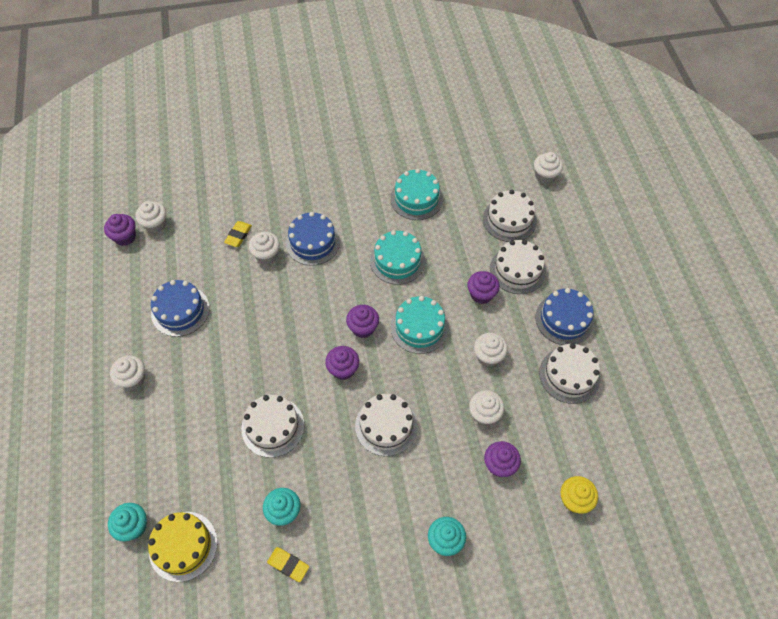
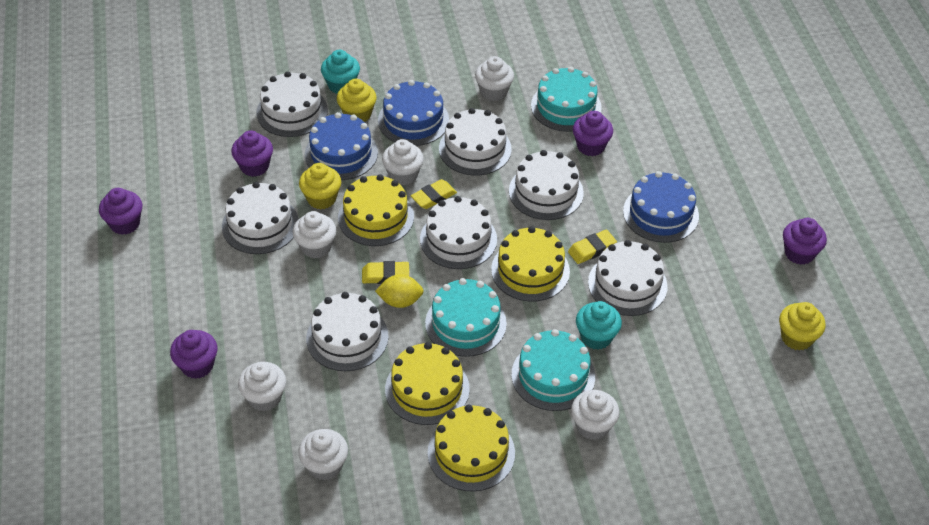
turquoise cupcake: [108,503,147,541] [263,488,300,526] [428,517,466,556] = 3 -> [321,50,360,94] [576,301,622,350] = 2
white cake: [241,395,304,458] [355,394,418,456] [483,190,537,242] [490,240,546,294] [539,343,600,404] = 5 -> [222,182,299,254] [256,71,328,137] [306,292,389,371] [420,196,497,269] [439,108,512,176] [509,150,584,220] [588,240,667,316] = 7
yellow cake: [148,512,218,582] = 1 -> [338,174,414,246] [385,342,470,425] [428,404,515,492] [491,226,570,302] = 4
yellow cupcake: [561,476,598,514] = 1 -> [299,163,341,209] [337,79,377,122] [779,302,826,351] = 3
yellow eraser: [224,221,252,247] [267,547,309,582] = 2 -> [362,261,409,284] [411,179,457,209] [568,229,617,264] = 3
yellow lemon: none = 0 -> [375,274,424,308] = 1

